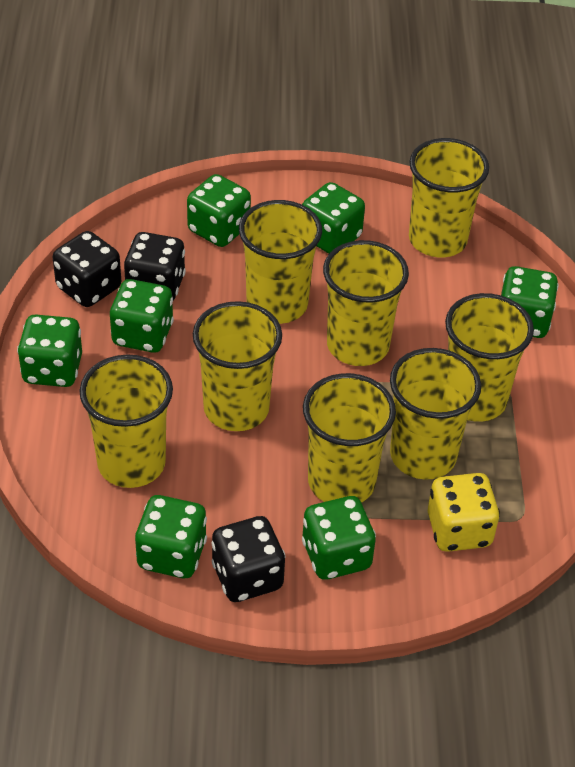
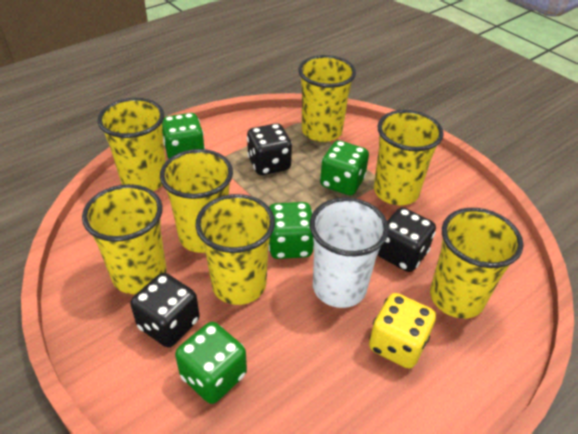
green dice: [17,315,82,387] [110,279,174,353] [135,495,207,578] [187,174,251,247] [302,182,365,254] [302,496,376,580] [501,266,559,338] = 7 -> [162,113,205,159] [175,322,247,404] [268,202,314,259] [320,140,369,195] = 4
white cup: none = 0 -> [310,197,389,308] = 1
yellow cup: [79,354,173,488] [193,301,282,431] [239,200,322,324] [303,373,396,503] [323,240,409,366] [390,348,481,480] [409,138,489,257] [445,293,534,422] = 8 -> [82,184,167,294] [97,98,166,191] [160,149,233,253] [195,194,275,305] [298,55,356,142] [374,110,444,205] [430,208,523,319] = 7

